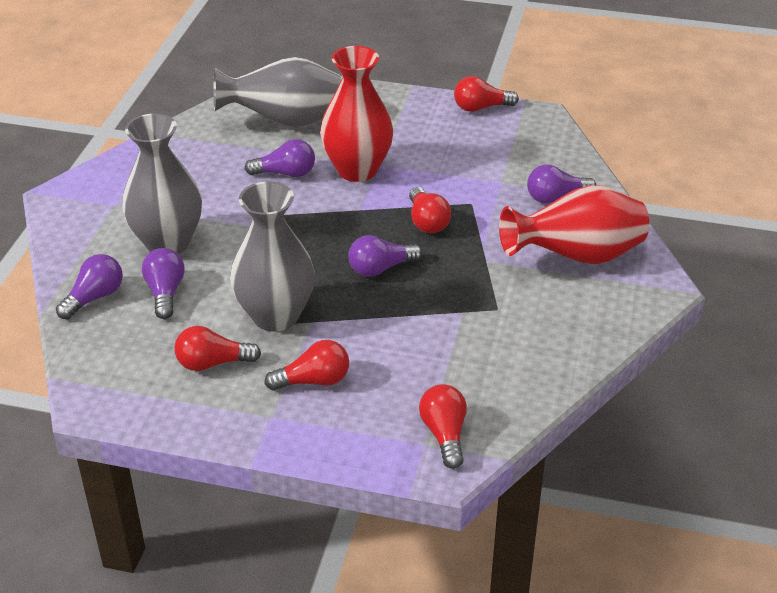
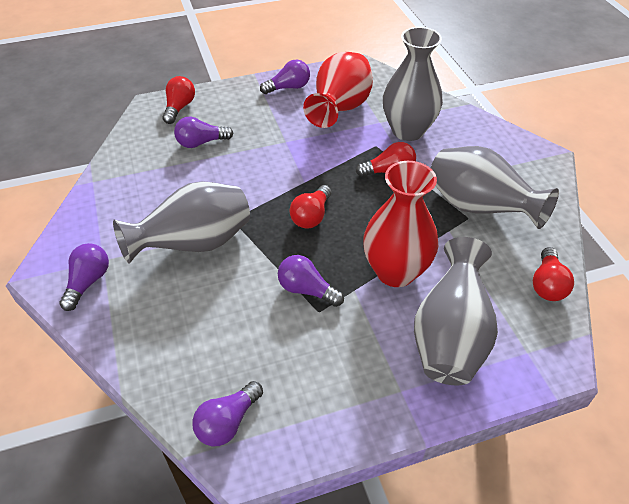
grey vase: [122,113,202,254] [213,57,341,127] [230,182,315,332] = 3 -> [113,181,250,263] [383,27,443,141] [414,237,498,385] [431,146,559,229] = 4
red light bulb: [175,326,261,371] [264,340,349,391] [409,187,451,233] [419,384,467,469] [454,76,519,112] = 5 -> [162,76,195,124] [290,185,332,229] [356,142,416,177] [533,247,574,301] = 4

